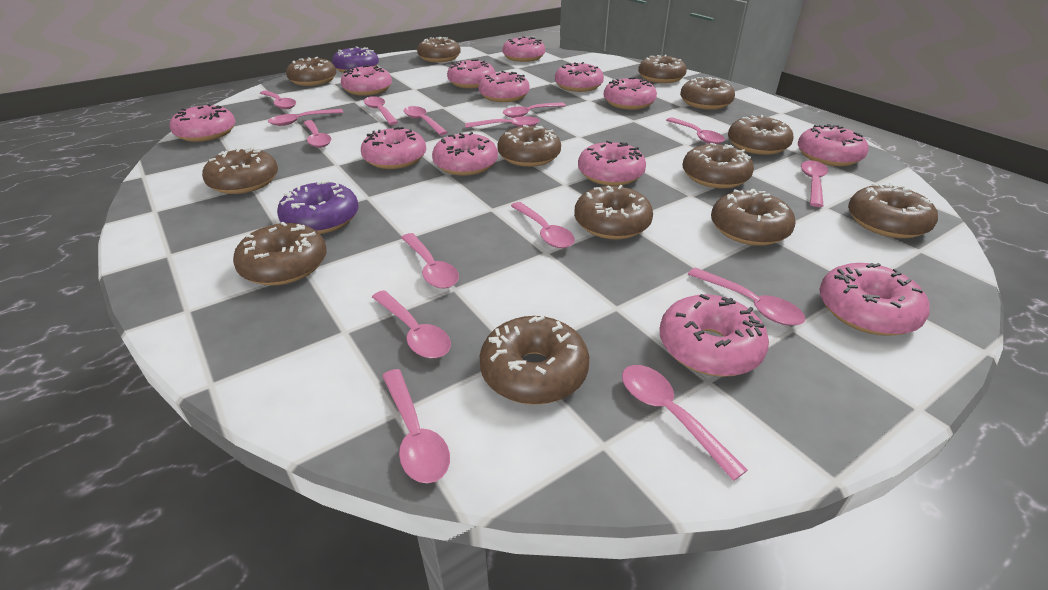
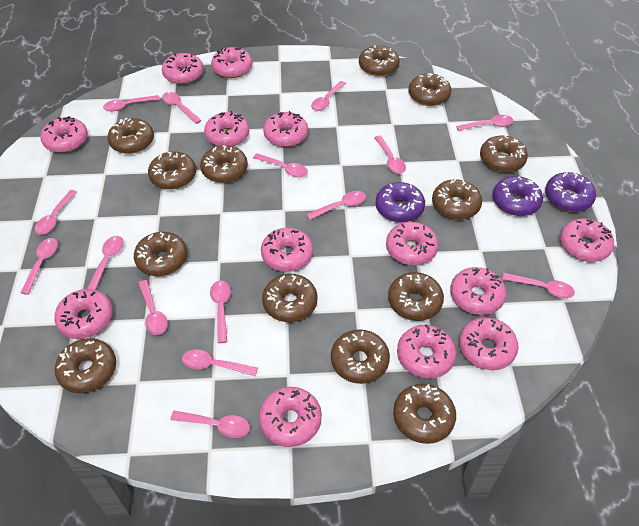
purple donut: [277,181,359,234] [332,47,379,73] = 2 -> [376,182,425,223] [493,176,543,216] [545,172,596,212] = 3

